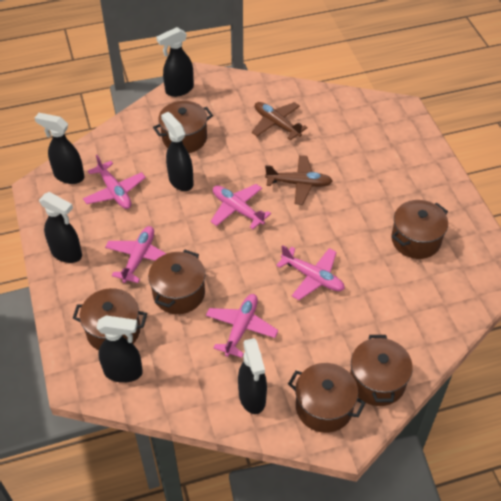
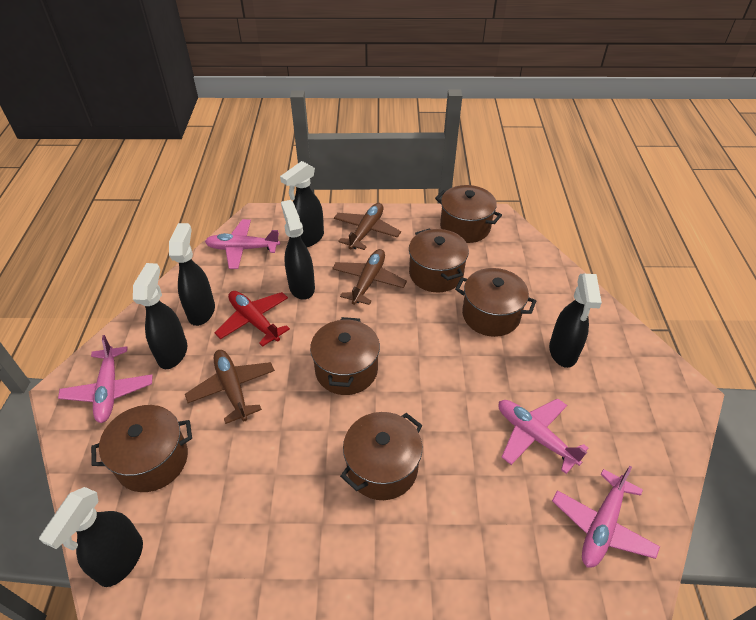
brown plane: [252,102,308,140] [265,155,333,205] = 2 -> [185,350,275,424] [332,249,407,305] [334,203,401,250] = 3
pink plane: [83,155,146,209] [105,226,167,283] [206,294,278,358] [210,184,271,229] [276,245,345,300] = 5 -> [58,335,153,423] [205,219,280,269] [499,398,589,474] [552,466,660,568] = 4
red plane: none = 0 -> [215,291,290,347] = 1

